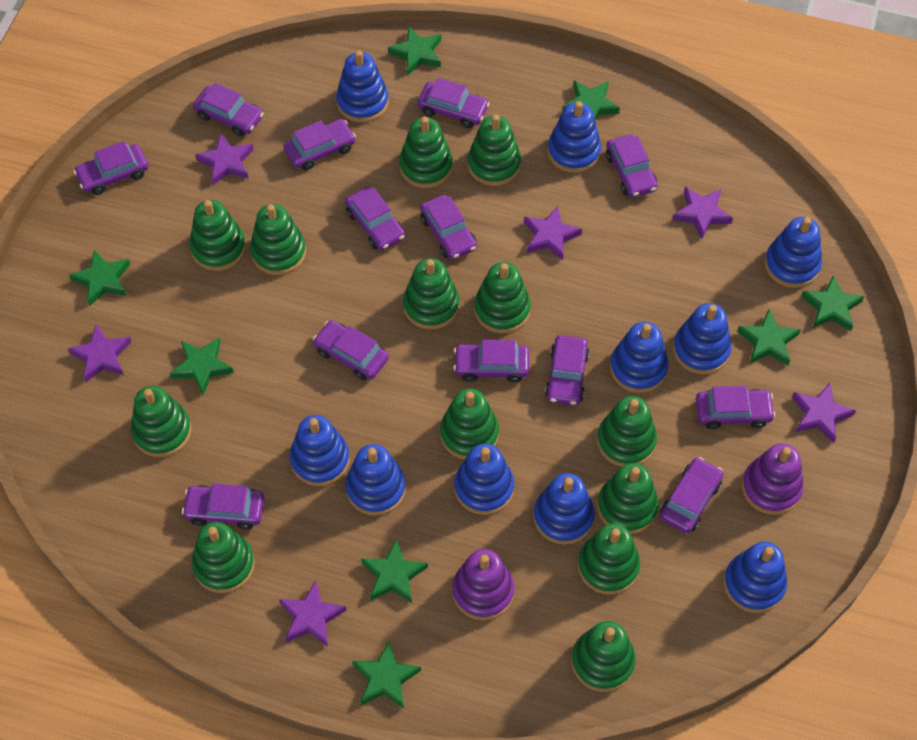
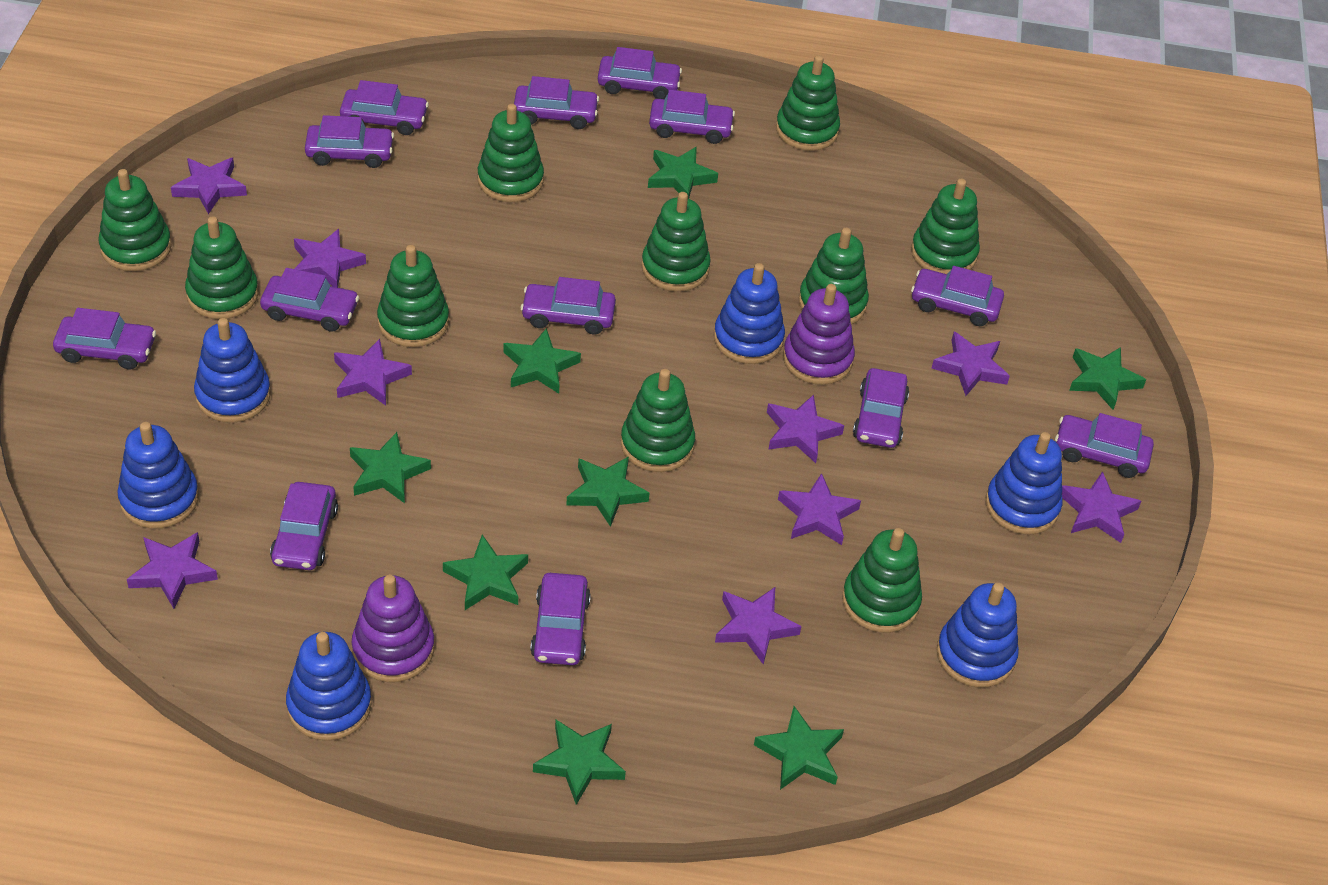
blue stacking toy: [290,415,350,486] [336,50,389,122] [345,444,406,515] [454,443,514,515] [534,473,595,545] [548,101,601,173] [610,322,668,393] [673,303,732,374] [724,542,787,613] [765,217,822,288] = 10 -> [117,422,199,529] [194,318,271,423] [286,632,372,741] [714,263,785,364] [937,583,1019,687] [986,432,1062,535] = 6
green stacking toy: [131,386,191,457] [189,200,246,271] [192,522,255,593] [250,204,306,275] [399,117,453,188] [403,258,459,330] [440,388,499,459] [468,114,521,186] [474,262,531,333] [571,621,635,692] [578,523,640,595] [597,396,657,467] [597,463,658,534] = 13 -> [99,169,172,271] [185,216,258,319] [377,245,449,347] [478,104,544,202] [621,369,695,472] [641,192,711,292] [776,55,840,151] [798,228,869,325] [842,528,922,633] [911,179,980,274] = 10
purple star: [68,324,131,383] [195,133,254,185] [279,581,346,647] [524,206,582,261] [672,187,733,239] [792,383,856,443] = 6 -> [127,532,218,609] [171,158,247,214] [294,229,366,288] [334,339,412,406] [715,587,802,664] [767,395,844,463] [778,473,861,545] [931,331,1010,396] [1062,471,1141,543] = 9

